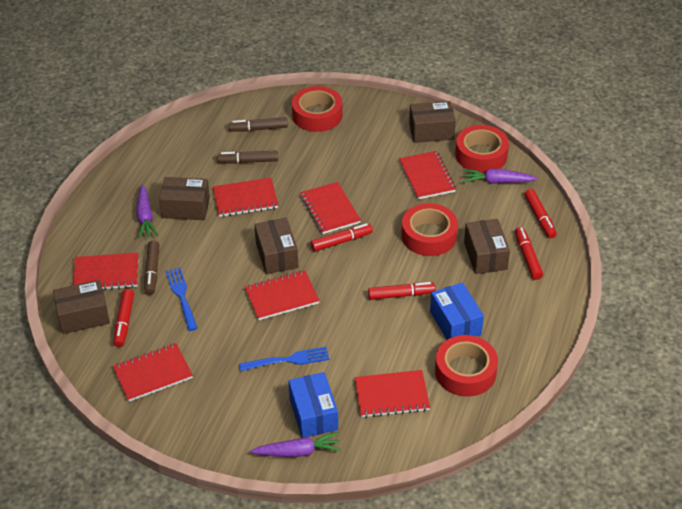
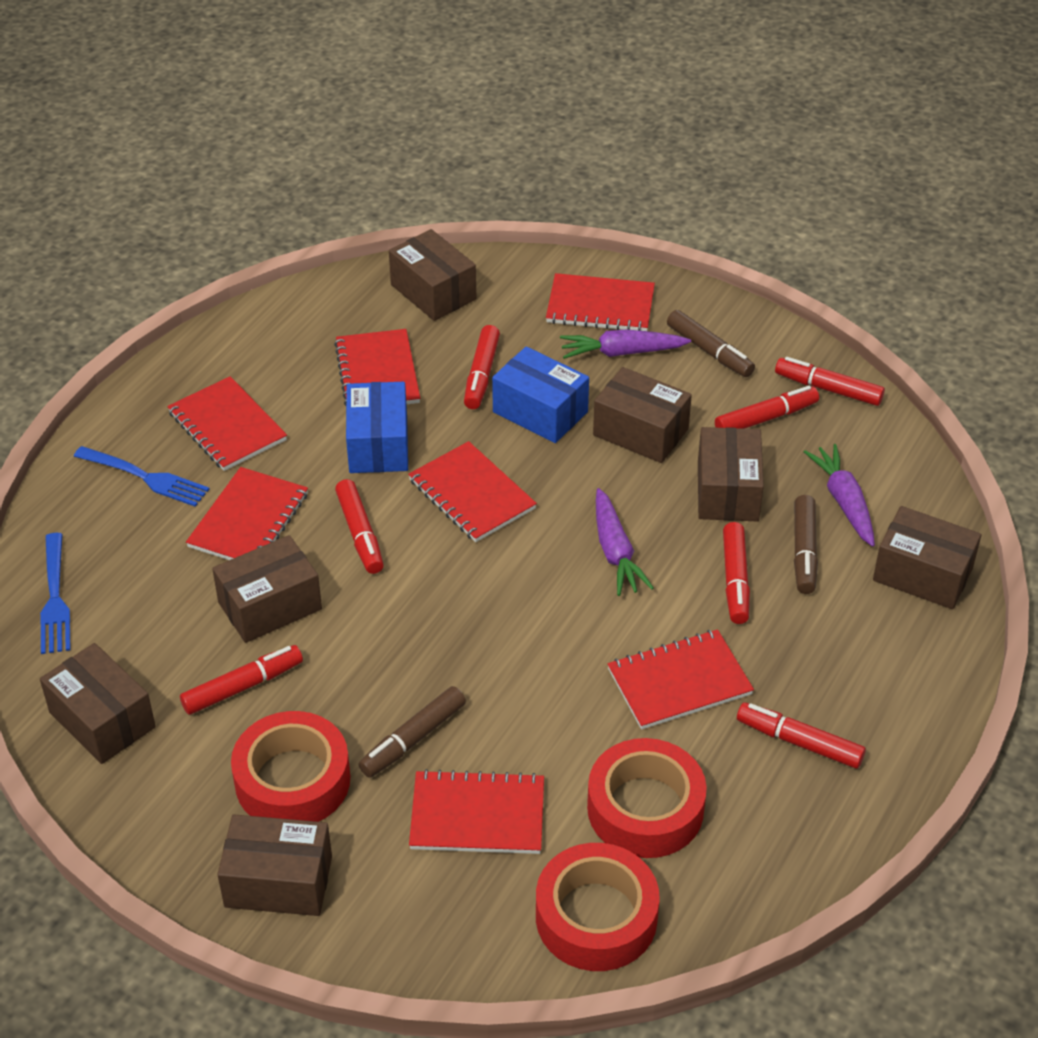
brown box: [53,280,110,334] [159,177,210,220] [254,218,298,274] [409,101,456,143] [464,219,510,274] = 5 -> [40,643,156,764] [212,535,322,643] [217,814,332,916] [389,229,476,321] [593,367,692,463] [698,427,764,522] [873,506,981,609] = 7
red marker: [113,289,134,347] [310,223,373,252] [368,282,436,300] [515,227,543,280] [524,189,557,238] = 5 -> [180,645,303,715] [335,479,384,574] [464,325,500,409] [715,386,819,429] [723,522,750,624] [737,702,866,769] [775,357,885,406] = 7
red tape: [292,86,343,132] [401,203,458,256] [435,335,498,397] [455,125,509,173] = 4 -> [231,711,350,822] [536,843,660,971] [587,738,707,858] = 3

